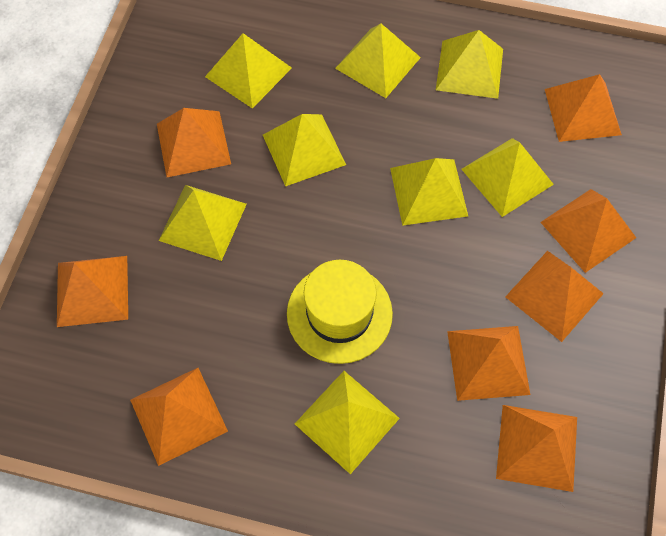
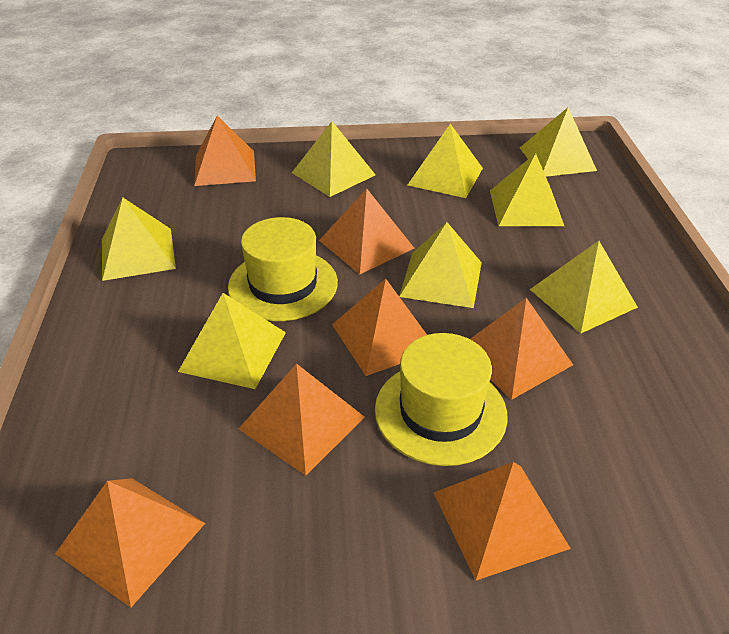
orange pyramid: [57,256,128,327] [130,368,228,466] [157,108,231,177] [447,326,530,401] [496,405,577,492] [505,251,604,342] [540,189,636,273] [545,74,622,142] = 8 -> [55,478,205,608] [194,116,256,186] [238,363,364,476] [319,188,414,274] [332,279,427,376] [434,462,571,580] [470,298,573,400] = 7
yellow hat: [287,260,393,364] = 1 -> [228,217,338,321] [375,333,508,466] = 2

